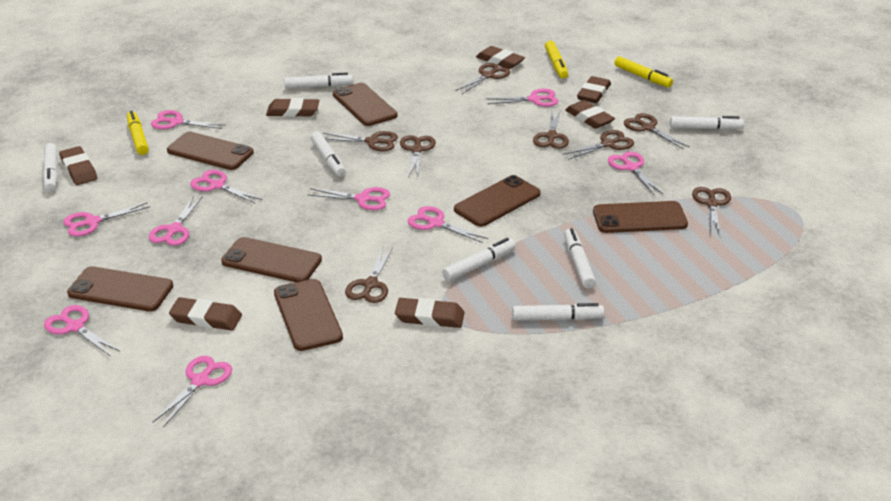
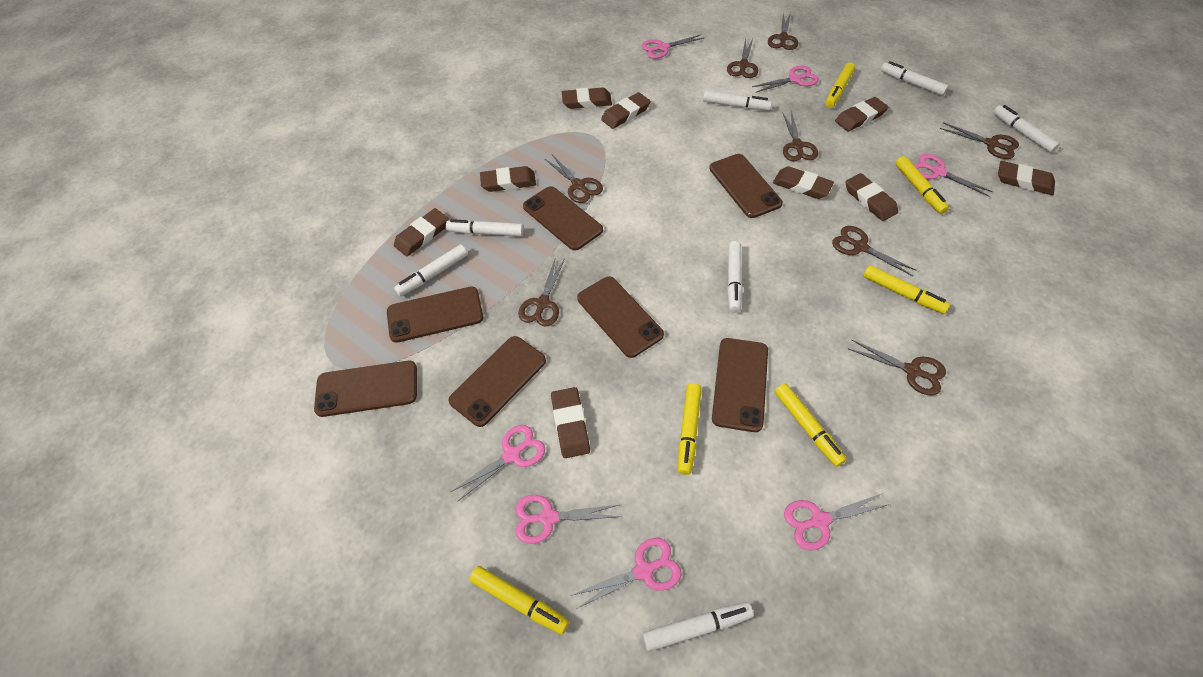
brown eraser: [59,146,97,185] [169,297,242,330] [266,98,320,117] [395,298,465,328] [476,46,525,69] [565,100,615,129] [577,76,611,103] = 7 -> [394,208,449,256] [480,166,536,192] [551,387,590,458] [562,88,612,109] [601,92,651,129] [773,166,834,199] [835,97,888,132] [845,173,898,221] [998,161,1055,195] = 9
pink scissors: [44,305,120,357] [63,203,150,236] [149,196,203,246] [151,110,226,129] [153,356,232,428] [190,170,263,204] [309,187,390,210] [408,206,488,243] [485,89,558,107] [608,152,663,195] = 10 -> [451,425,545,502] [515,495,621,544] [571,538,682,609] [642,34,704,59] [752,65,819,92] [784,493,890,550] [914,154,993,197] = 7
yellow marker: [127,110,149,155] [545,41,568,79] [614,56,673,87] = 3 -> [469,566,569,635] [678,383,702,475] [775,384,847,467] [825,63,855,108] [863,265,950,314] [895,156,949,214] = 6

